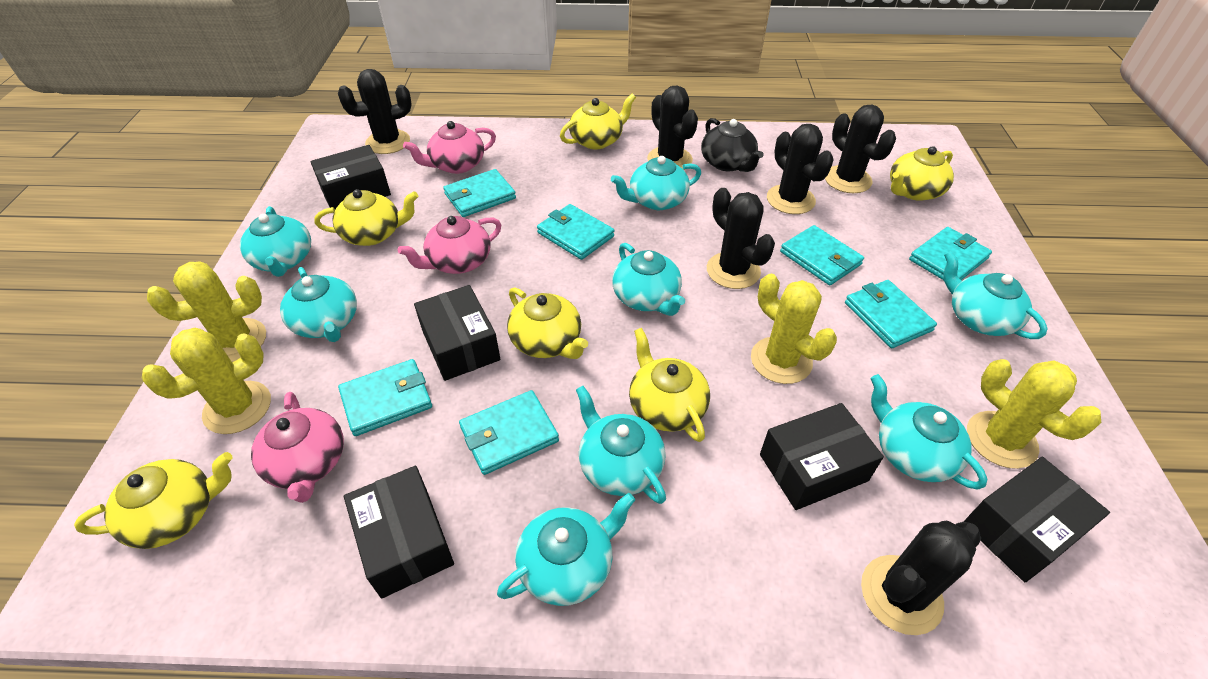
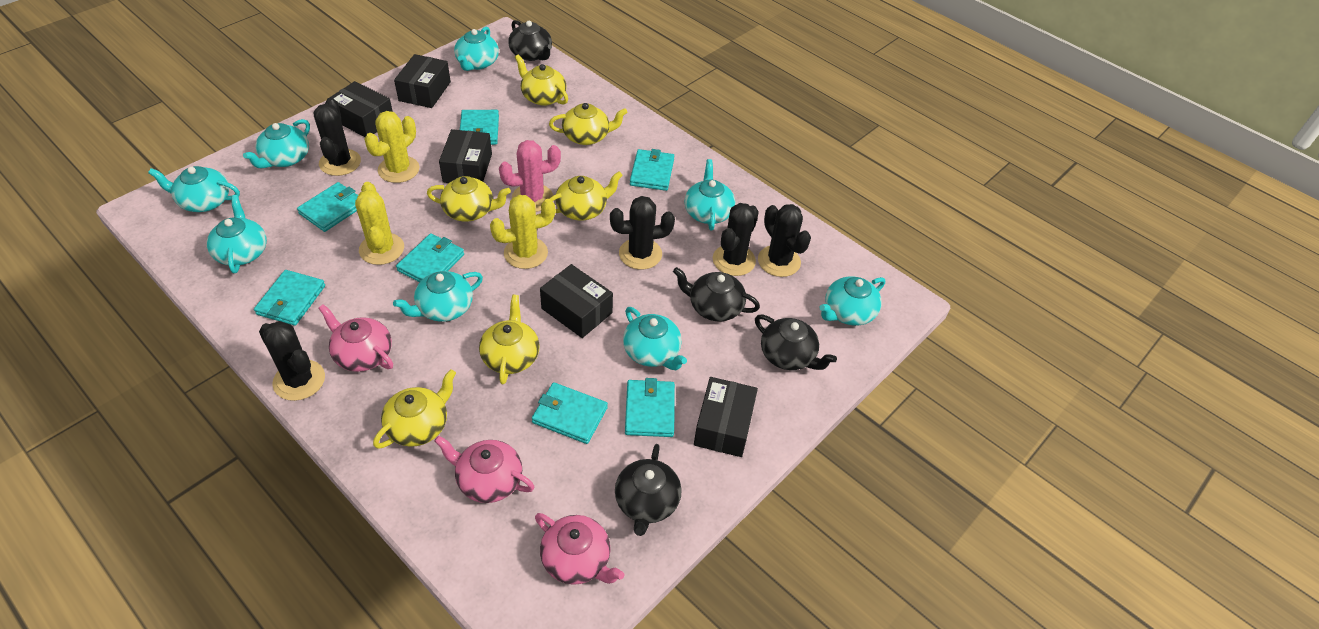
black cactus: [338,69,412,154] [647,85,698,170] [707,188,775,289] [767,124,834,214] [825,104,896,193] [861,521,981,635] = 6 -> [259,321,325,401] [314,98,361,176] [610,196,675,270] [713,203,759,276] [758,204,811,277] = 5
black teapot: [701,118,764,172] = 1 -> [508,20,552,61] [615,444,682,536] [673,267,760,322] [755,315,837,370] = 4
pink cactus: none = 0 -> [499,140,561,212] = 1
yellow cactus: [142,328,271,434] [147,262,266,362] [751,274,837,384] [967,359,1101,469] = 4 -> [355,182,404,265] [364,111,419,183] [490,195,555,269] = 3

